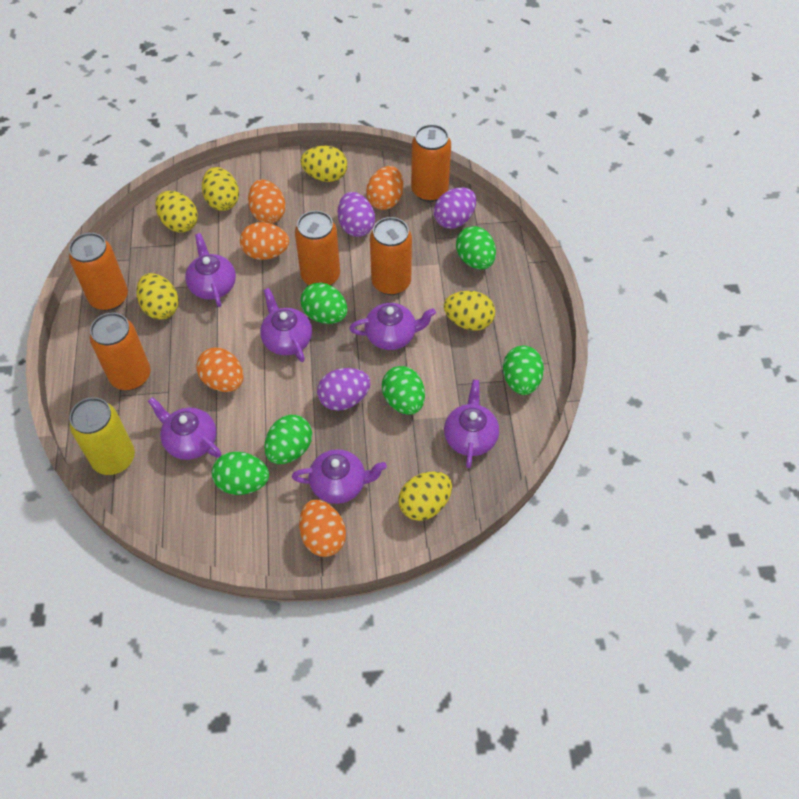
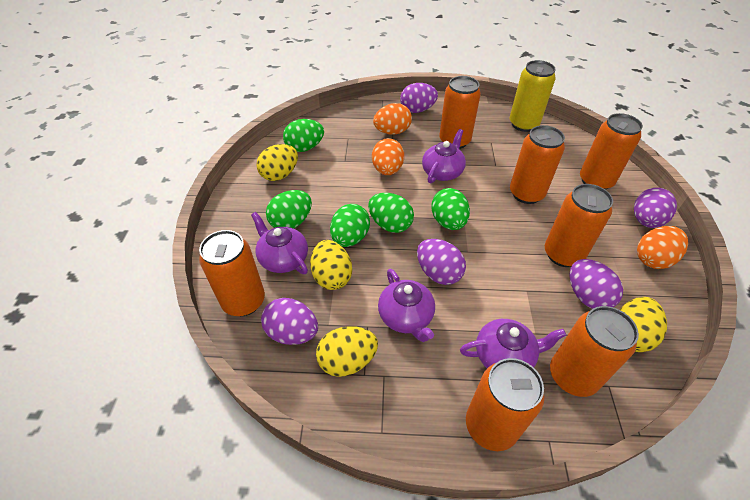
green egg: [212,451,269,495] [264,415,312,464] [301,282,348,324] [382,366,425,415] [456,226,496,269] [503,346,544,395] = 6 -> [266,190,312,229] [283,119,324,152] [330,204,370,247] [368,193,414,233] [431,188,470,230] = 5
orange can: [69,233,128,311] [90,313,151,390] [295,211,340,285] [370,217,412,295] [411,124,451,202] = 5 -> [199,230,265,316] [439,76,481,149] [466,358,545,451] [510,125,565,204] [545,184,613,267] [550,306,639,397] [580,113,643,190] = 7
orange egg: [196,348,244,392] [240,222,289,260] [248,179,286,224] [299,500,346,557] [366,166,403,210] = 5 -> [372,138,404,175] [373,103,412,135] [637,226,688,269] = 3
purple egg: [317,368,371,411] [338,192,375,237] [434,187,476,229] = 3 -> [261,298,318,345] [400,83,438,113] [417,239,466,285] [569,259,623,309] [634,188,677,228] = 5
purple teapot: [148,397,221,460] [185,233,236,307] [260,288,312,362] [292,449,387,504] [349,303,436,350] [444,380,499,468] = 6 -> [251,212,308,274] [378,269,435,342] [422,129,466,183] [460,319,566,368] = 4
yellow egg: [136,273,179,320] [155,191,198,233] [202,167,239,211] [301,146,347,182] [398,471,452,521] [444,291,495,331] = 6 -> [256,144,298,181] [310,240,352,290] [316,326,378,377] [620,297,667,352] = 4

